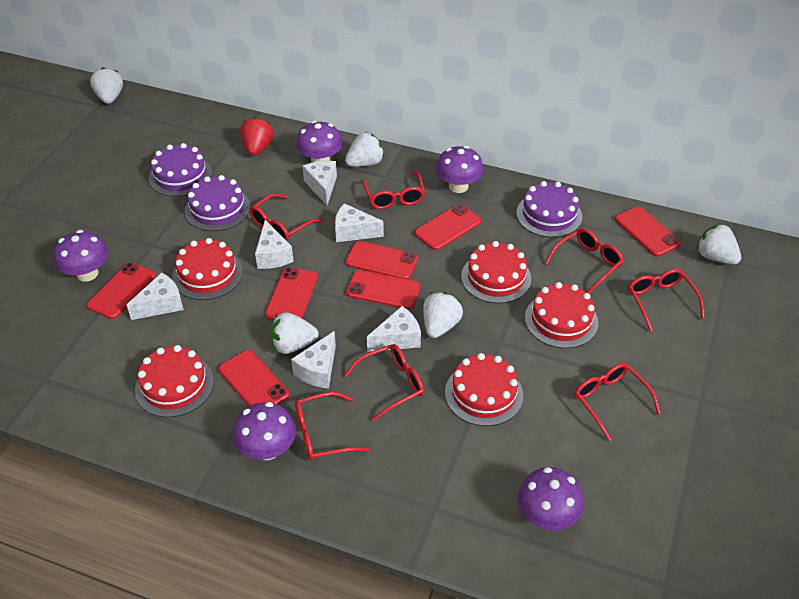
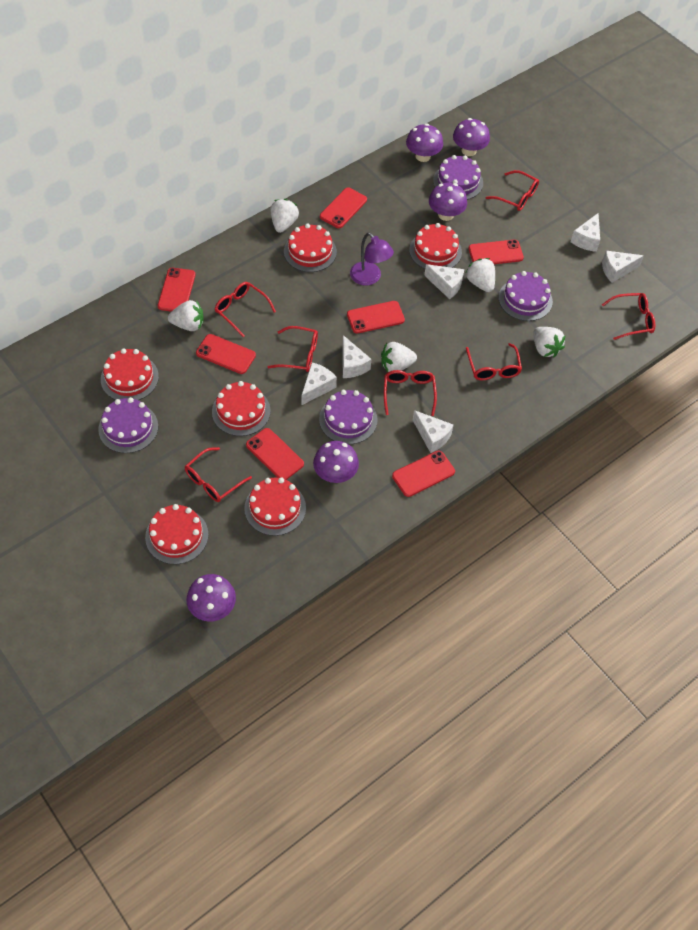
purple cake: [149,143,212,197] [185,175,250,231] [516,181,582,238] = 3 -> [98,397,158,453] [319,390,378,444] [433,155,483,200] [499,271,553,321] = 4
purple lamp: none = 0 -> [350,233,394,285] = 1
red cake: [135,345,214,417] [172,238,243,300] [445,353,523,426] [461,241,531,303] [525,282,598,348] = 5 -> [101,348,159,400] [145,504,208,564] [212,381,271,436] [244,477,306,536] [284,224,337,272] [409,223,462,269] = 6
red strawberry: [240,117,274,156] = 1 -> none = 0

